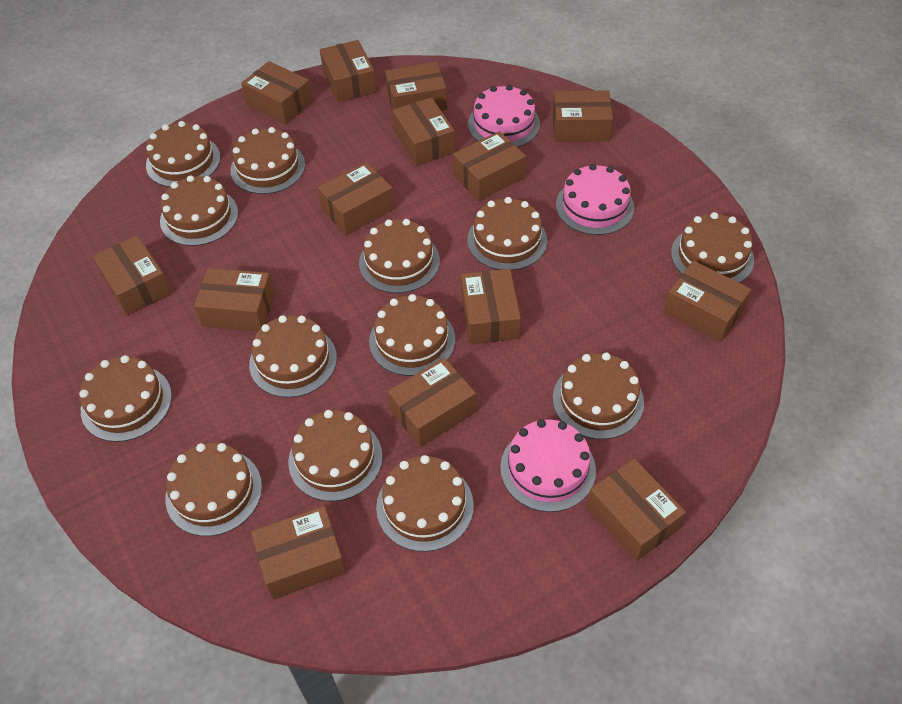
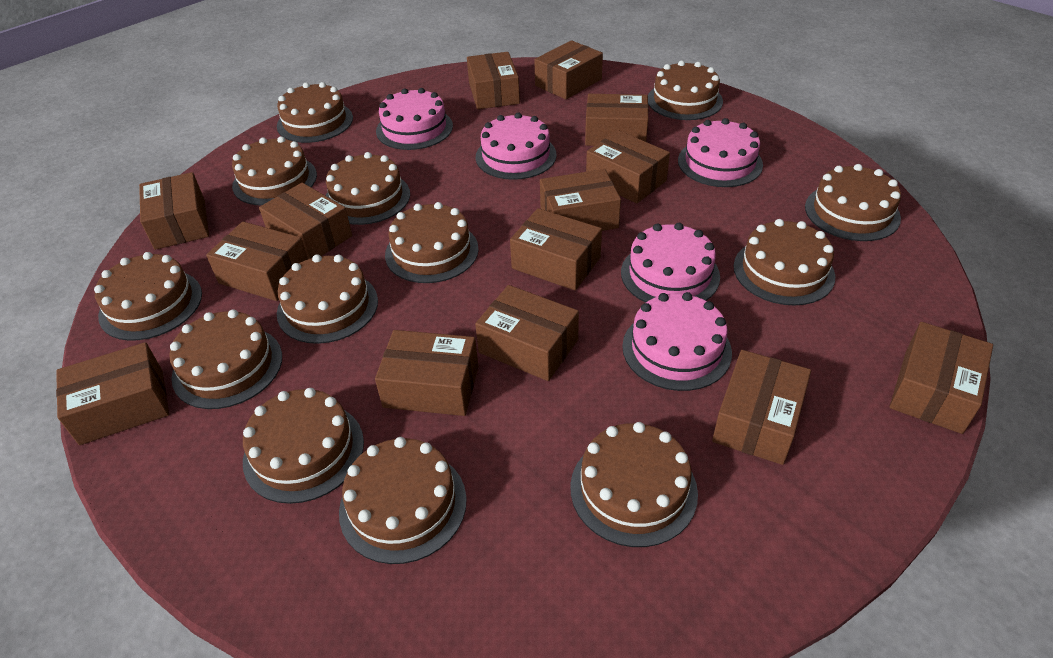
pink cake: [468,85,540,147] [500,419,596,512] [556,164,634,235] = 3 -> [376,88,453,150] [476,112,557,180] [621,223,720,302] [622,292,732,391] [678,118,763,187] = 5

